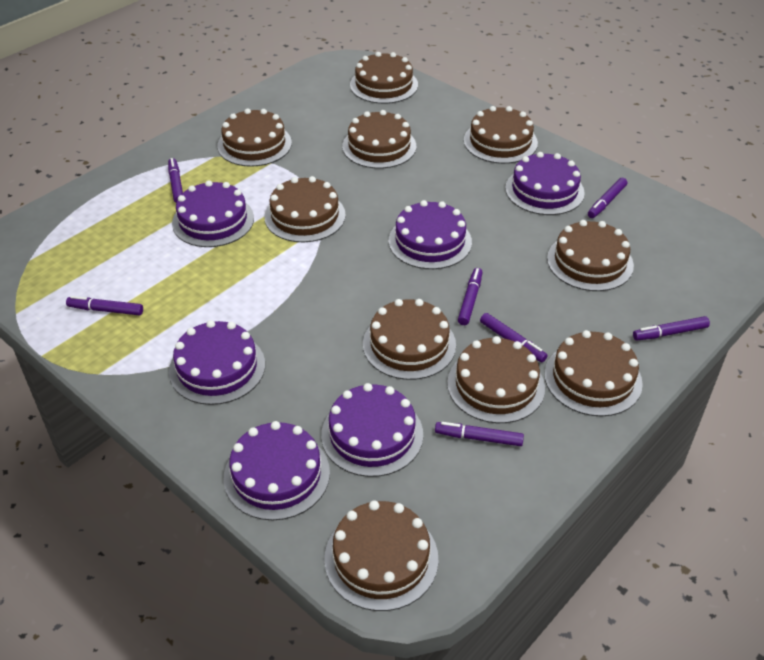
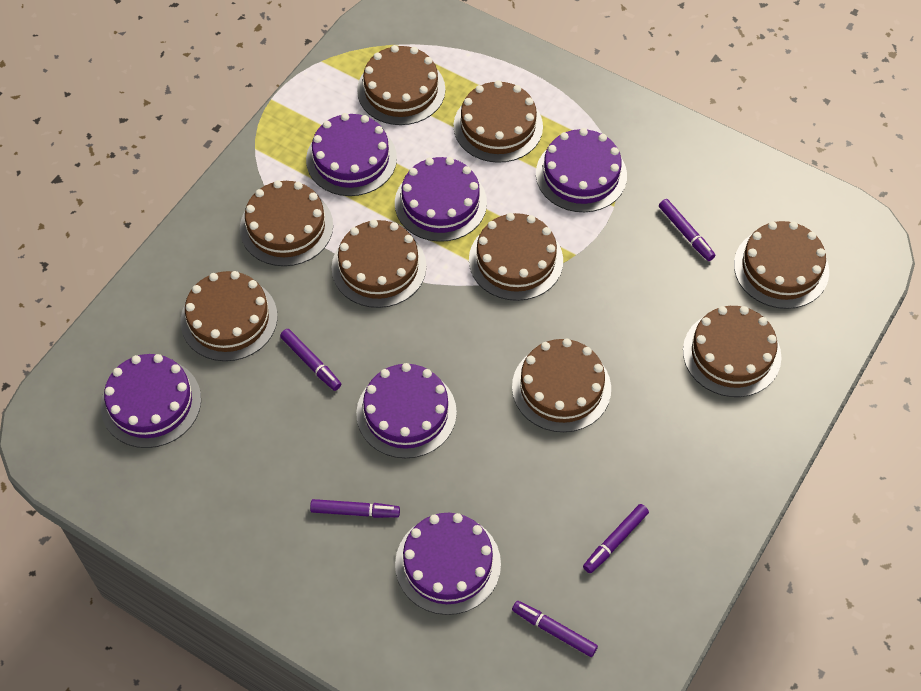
brown cake: [217,108,292,167] [264,176,346,242] [324,500,439,611] [342,110,416,169] [350,52,418,104] [363,299,456,380] [447,336,545,423] [464,106,538,164] [544,330,643,416] [547,220,634,291] = 10 -> [180,271,277,361] [240,180,333,266] [332,220,426,308] [357,45,445,125] [454,80,543,163] [469,213,563,301] [512,339,611,432] [683,306,782,397] [734,221,829,309] = 9
purple marker: [66,296,143,315] [168,158,183,203] [435,422,524,446] [458,268,483,325] [480,313,547,362] [588,178,627,218] [633,316,710,341] = 7 -> [280,329,341,391] [310,499,400,518] [512,601,598,657] [583,504,649,573] [659,199,715,261] = 5

